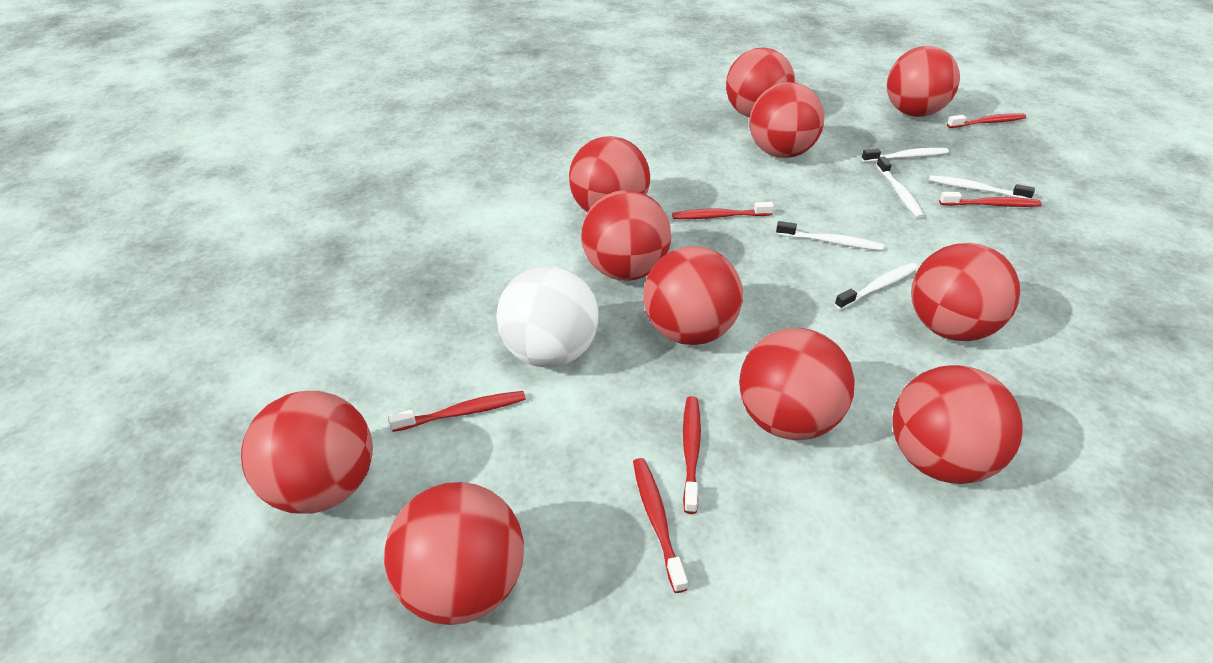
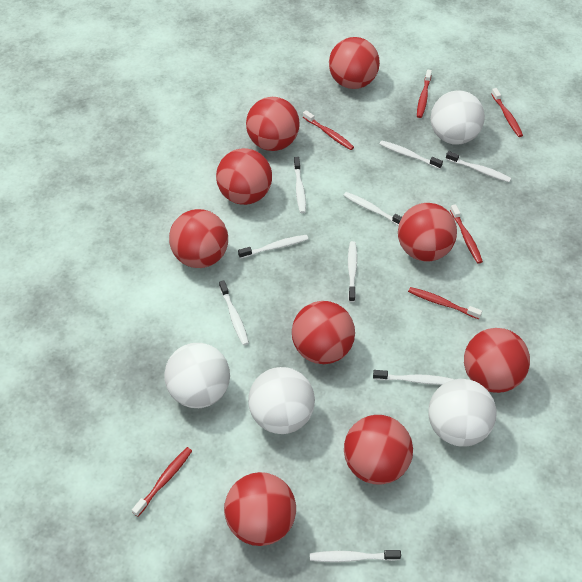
red ball: [241,391,373,514] [384,482,524,625] [569,136,650,213] [581,190,671,281] [643,246,743,345] [726,48,795,117] [739,328,855,440] [749,82,824,158] [887,46,960,117] [893,365,1023,484] [911,243,1020,341] = 11 -> [169,209,228,268] [216,148,272,205] [224,472,296,546] [246,97,299,151] [292,301,355,364] [329,37,380,89] [344,415,413,485] [398,203,457,262] [464,328,530,393] = 9
white ball: [496,266,599,368] = 1 -> [164,343,230,408] [248,367,315,434] [428,379,496,447] [431,90,485,145] = 4
white toothbrush: [776,221,884,251] [834,263,918,310] [861,148,949,162] [876,156,924,219] [929,175,1035,199] = 5 -> [219,280,249,345] [238,235,308,259] [294,157,306,213] [310,550,401,562] [343,192,402,226] [348,241,357,302] [373,370,454,385] [380,141,443,169] [446,151,511,182] = 9

